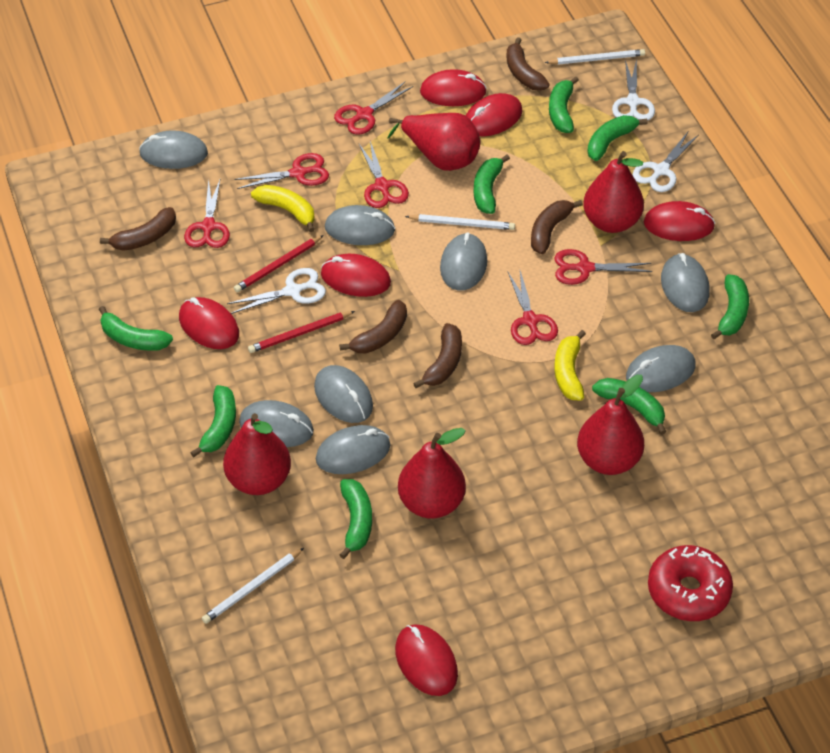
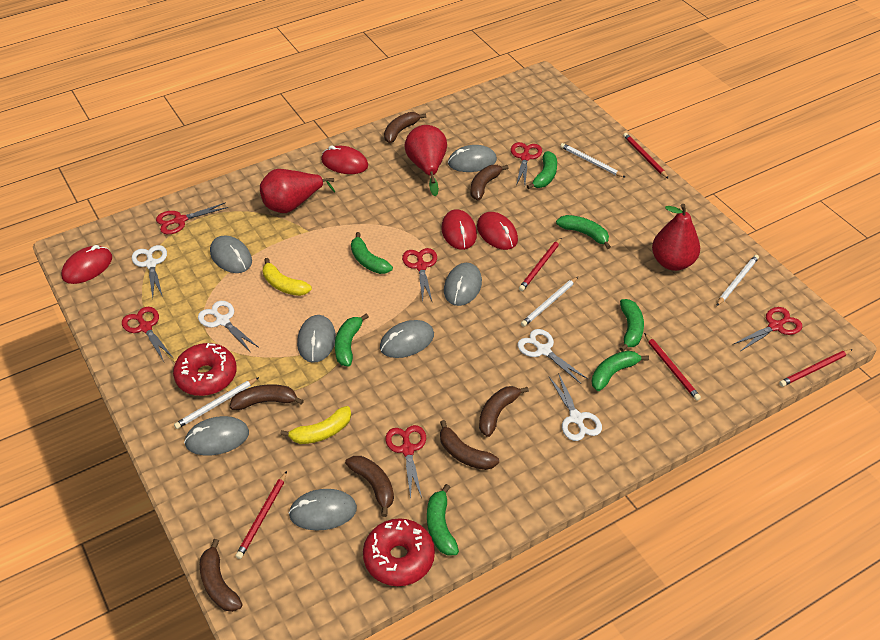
brown banana: [100,207,176,251] [339,300,407,353] [413,323,462,388] [507,37,550,91] [531,200,583,255] = 5 -> [200,539,243,612] [230,384,304,410] [345,456,394,517] [384,112,426,143] [440,420,499,470] [470,165,508,200] [479,386,529,437] = 7
green banana: [99,306,173,351] [190,385,236,457] [339,479,372,559] [474,155,510,214] [549,76,579,133] [587,115,648,161] [592,378,666,435] [711,274,749,339] = 8 -> [335,314,369,367] [351,232,393,274] [427,484,459,556] [527,151,557,189] [556,215,611,249] [592,351,649,391] [619,299,644,352] = 7
grey mouse: [139,130,208,169] [239,400,314,447] [314,365,373,423] [316,425,390,474] [325,205,395,245] [440,232,487,291] [626,345,696,392] [661,253,710,312] = 8 -> [184,416,249,456] [210,235,252,273] [288,489,357,530] [297,315,336,363] [380,320,434,358] [444,263,482,306] [448,145,497,172] = 7
red donut: [648,545,733,621] = 1 -> [173,343,237,396] [363,518,435,586] = 2
red mouse: [179,297,239,349] [321,254,391,297] [395,625,458,696] [420,69,487,106] [466,93,522,136] [644,201,715,241] = 6 -> [61,245,112,284] [321,146,368,174] [441,209,477,250] [477,212,518,250] = 4
red pear: [223,413,291,495] [387,113,481,171] [398,428,466,519] [577,375,644,475] [583,151,644,233] = 5 -> [260,169,335,213] [405,125,447,196] [652,204,700,271] = 3
red pencil: [234,235,324,292] [248,311,355,353] = 2 -> [236,471,287,559] [519,238,561,291] [623,133,669,179] [644,333,701,400] [779,349,853,387] = 5
white pencil: [202,548,304,624] [405,214,515,230] [545,49,645,65] = 3 -> [174,377,259,429] [521,277,578,327] [560,143,626,178] [716,255,759,306] = 4
white scissors: [227,268,326,314] [612,59,655,120] [633,132,698,192] = 3 -> [132,245,167,298] [198,301,258,351] [517,329,588,384] [549,373,602,441] = 4

